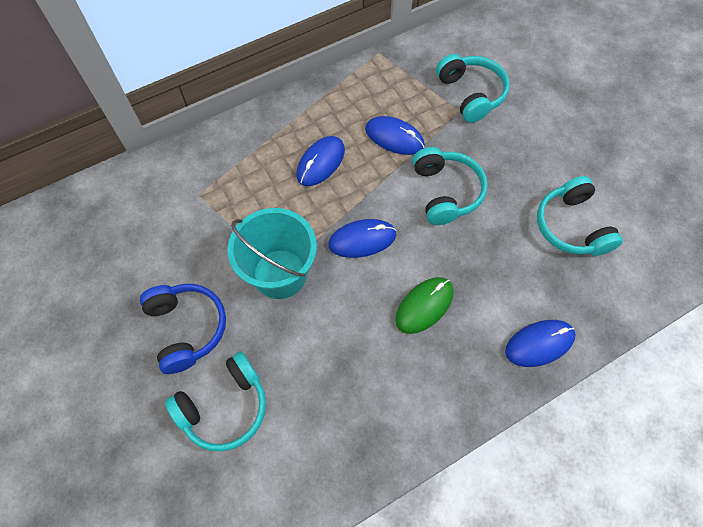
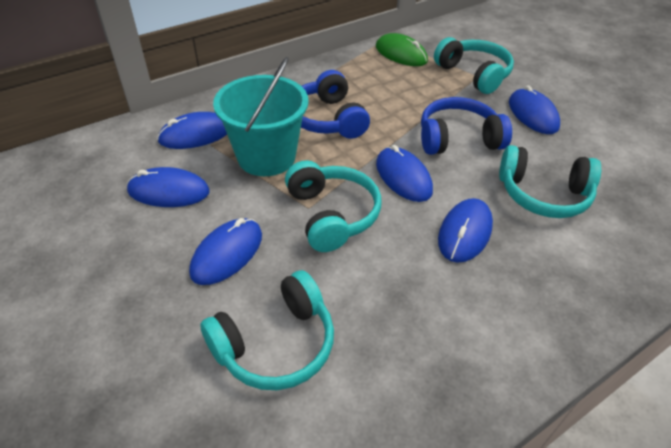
blue headphones: [140,284,226,374] = 1 -> [301,70,370,139] [421,97,512,155] = 2
blue mouse: [296,136,345,186] [328,219,397,258] [365,116,425,155] [505,320,575,367] = 4 -> [127,167,209,207] [157,112,227,149] [189,218,262,285] [376,145,433,202] [438,198,493,263] [509,85,560,134] = 6

